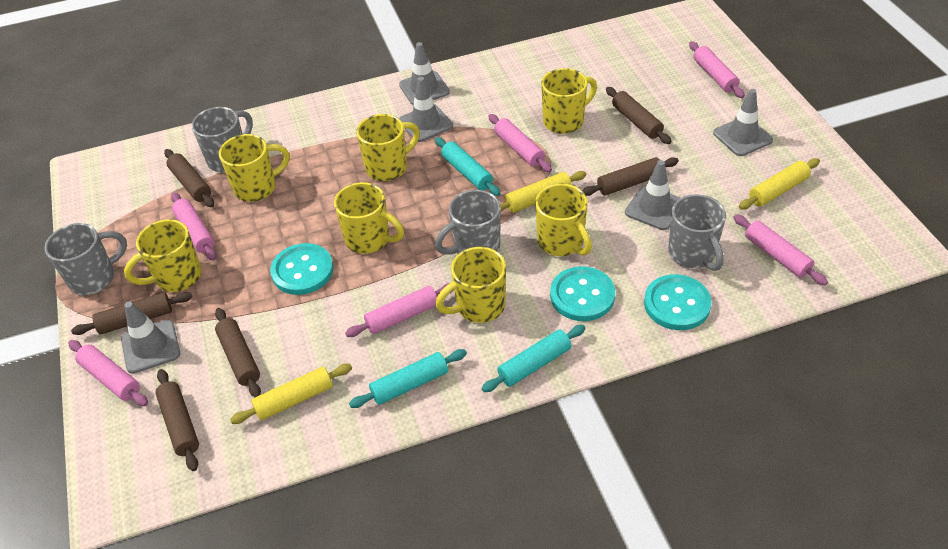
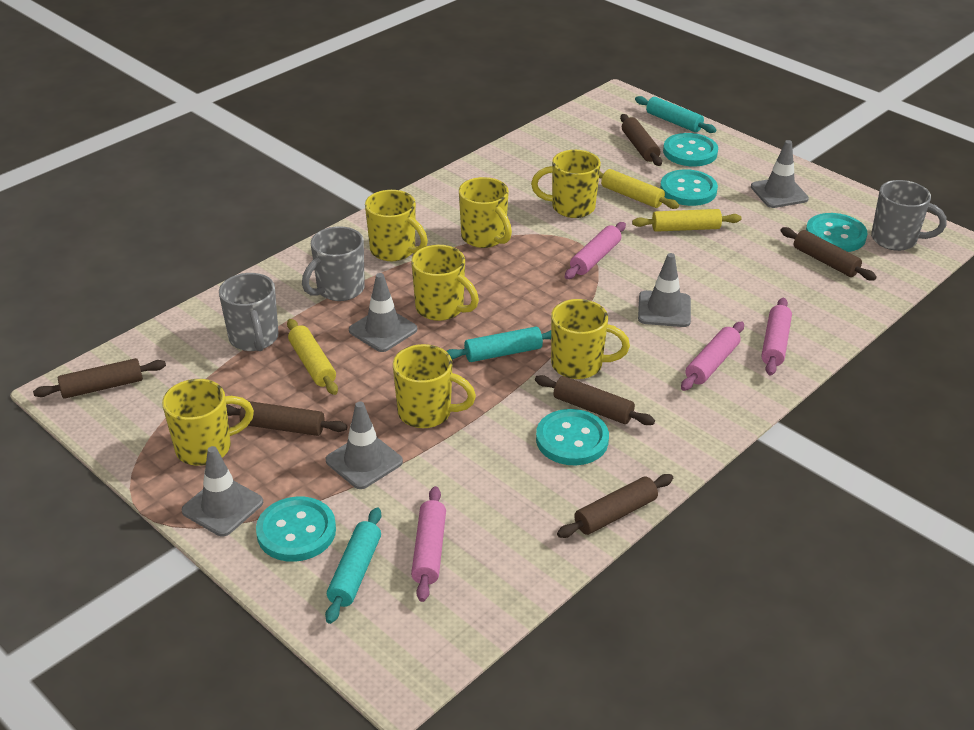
grey mug: [45,223,127,295] [192,107,253,173] [435,190,501,255] [668,194,726,271] = 4 -> [219,273,278,351] [302,226,365,301] [871,180,947,251] = 3
pink rolling pin: [68,340,148,406] [171,192,216,261] [345,283,454,337] [488,114,552,172] [689,41,745,98] [733,214,828,285] = 6 -> [411,486,446,602] [565,222,626,279] [681,321,744,391] [761,298,792,375] = 4
turquoise button: [270,243,333,295] [550,266,615,321] [644,274,712,330] = 3 -> [256,497,336,562] [536,409,609,465] [660,169,718,206] [663,133,718,167] [806,213,867,252] = 5

